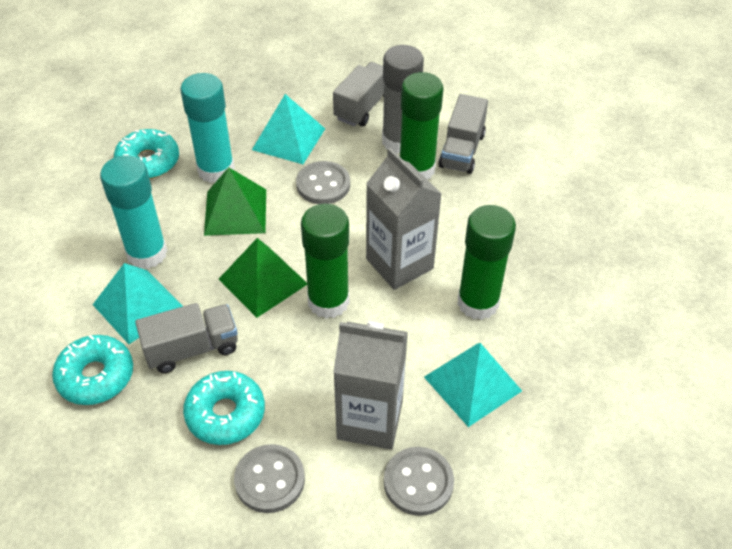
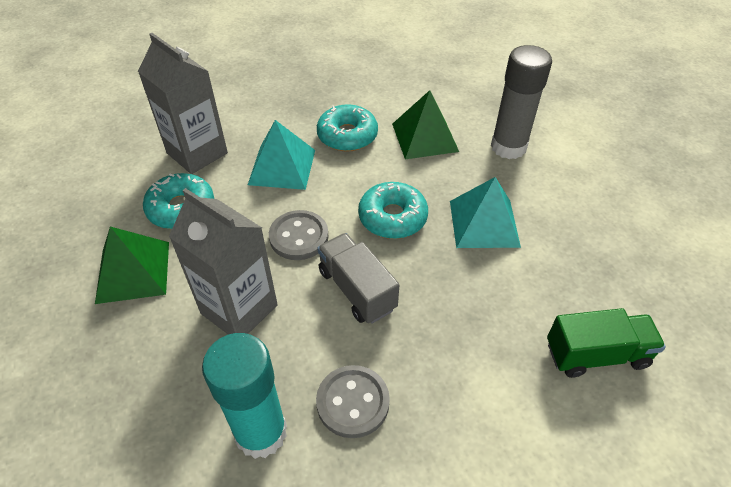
green glue stick: [301,204,349,319] [400,72,444,179] [457,205,516,320] = 3 -> none = 0
green truck: none = 0 -> [547,308,666,378] = 1
grey button: [234,444,305,513] [296,161,350,204] [384,447,454,516] = 3 -> [269,210,329,260] [316,365,390,438] = 2
grey truck: [135,303,238,373] [333,62,384,126] [438,94,488,174] = 3 -> [317,233,399,324] = 1
turquoise glue stick: [100,155,167,269] [181,73,235,183] = 2 -> [202,333,287,459] = 1
turquoise pyramid: [93,263,183,344] [252,94,325,164] [424,343,522,427] = 3 -> [248,120,315,190] [450,177,521,248] = 2

